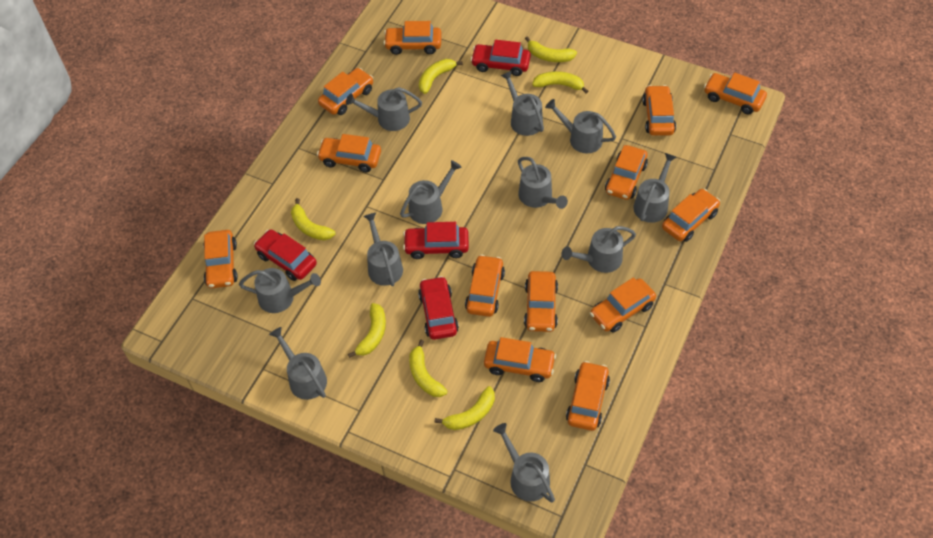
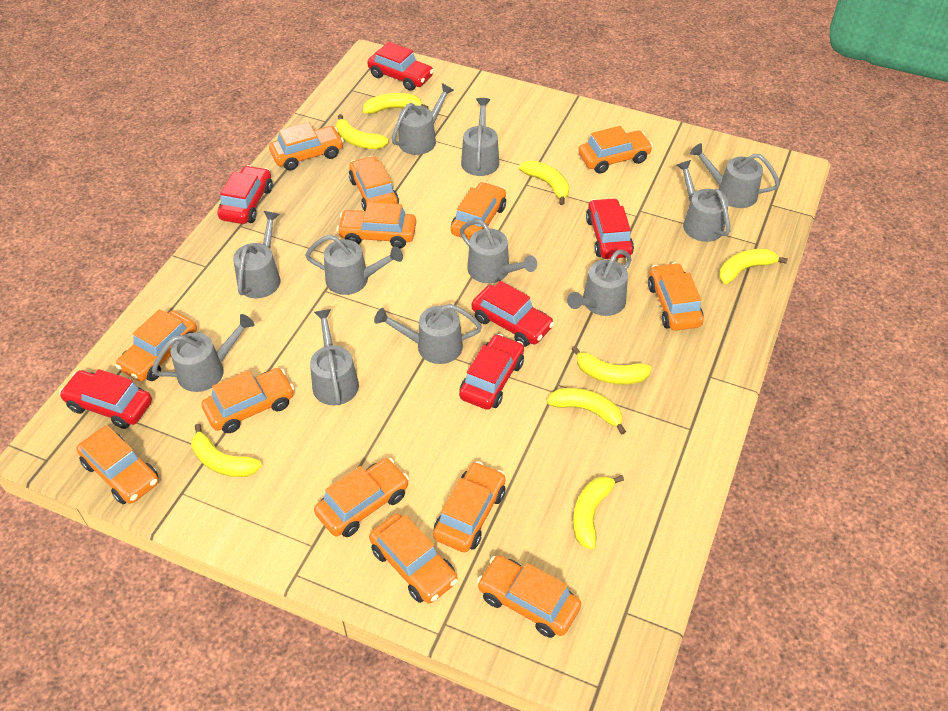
red car: [254,229,317,281] [403,222,469,259] [418,276,459,340] [471,40,531,76] = 4 -> [59,369,152,429] [217,165,272,224] [367,42,434,91] [459,334,524,410] [471,281,554,347] [586,198,634,259] = 6
yellow banana: [291,198,336,240] [348,303,386,358] [409,340,448,397] [419,59,463,94] [435,386,495,430] [525,36,577,62] [532,71,588,94] = 7 -> [191,424,262,477] [336,114,389,149] [363,93,429,114] [519,160,569,205] [547,388,626,435] [572,346,652,384] [573,475,624,550] [719,249,788,284] = 8

